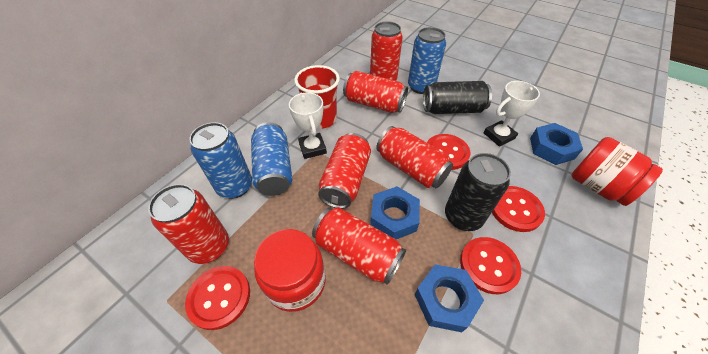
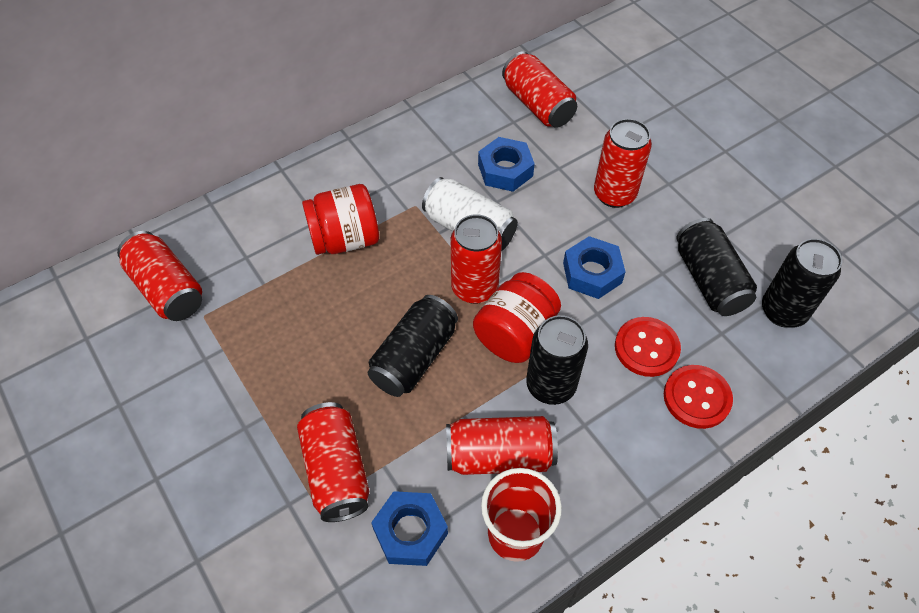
black can: [423,81,492,114] [445,153,511,231] = 2 -> [368,295,458,397] [526,315,588,405] [676,218,757,316] [762,238,842,328] = 4
blue can: [189,122,252,199] [251,122,292,196] [408,27,446,94] = 3 -> none = 0
red button: [185,266,250,330] [427,134,470,170] [460,237,521,294] [492,186,545,232] = 4 -> [615,317,681,377] [664,365,733,429] = 2
white can: none = 0 -> [422,177,518,251] = 1
white trophy: [289,92,327,159] [484,81,540,147] = 2 -> none = 0

